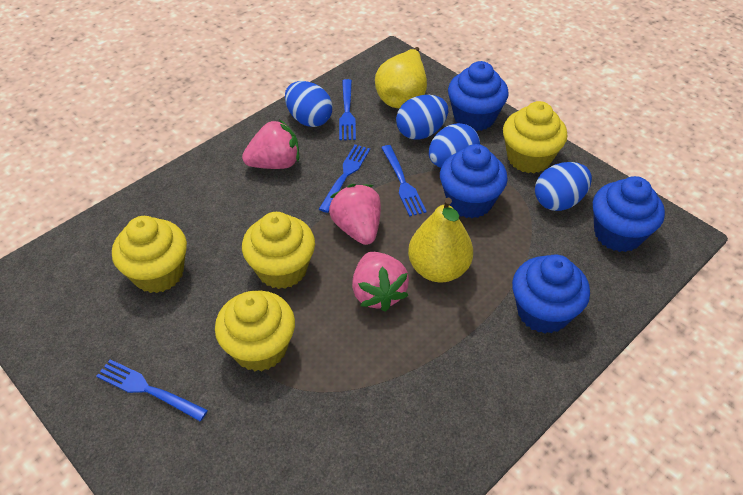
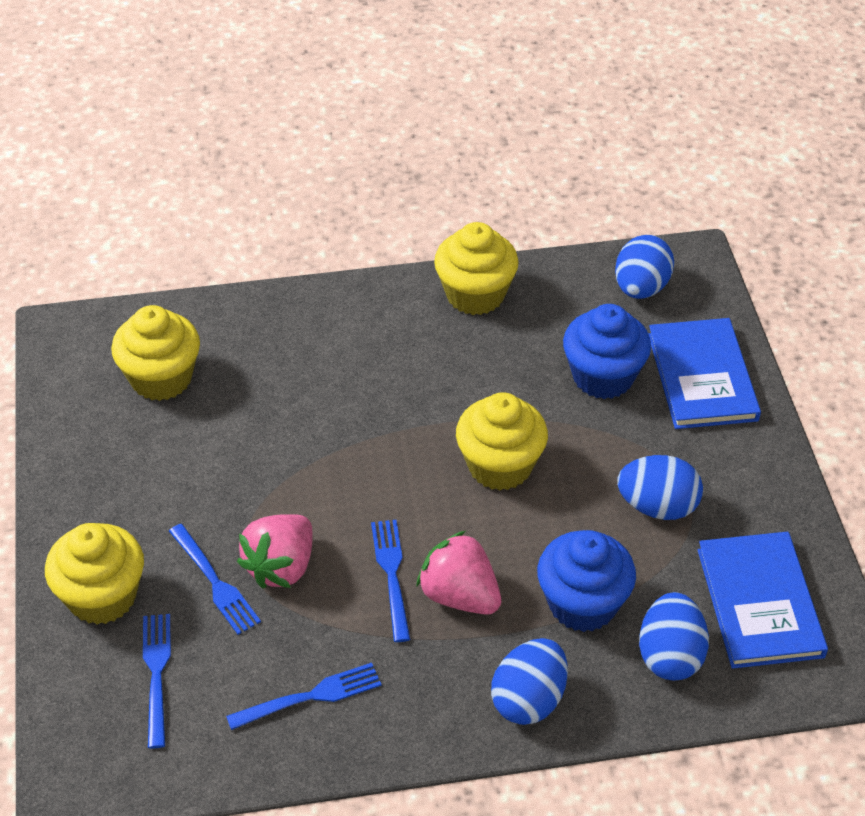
blue book: none = 0 -> [648,318,761,429] [698,531,828,669] = 2
blue cupcake: [440,144,508,218] [448,61,509,131] [512,254,590,334] [593,176,665,252] = 4 -> [537,530,636,632] [563,304,651,399] = 2
pink strawberry: [242,119,299,169] [329,184,381,245] [352,252,409,312] = 3 -> [237,514,313,589] [416,531,501,615] = 2
yellow pear: [375,47,427,108] [408,198,473,282] = 2 -> none = 0

